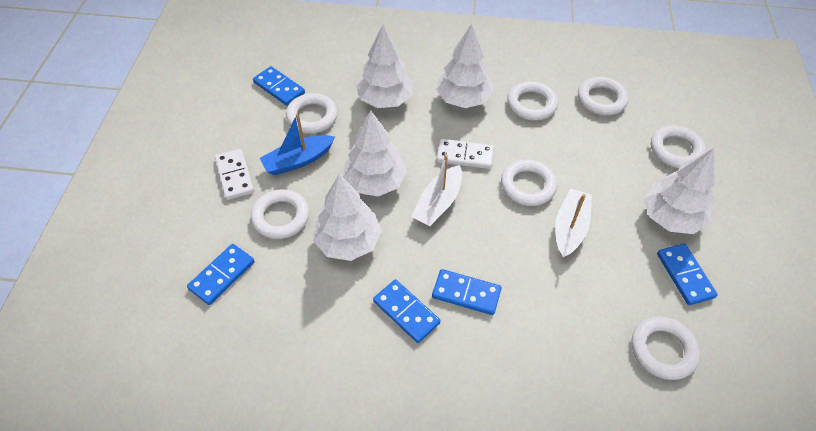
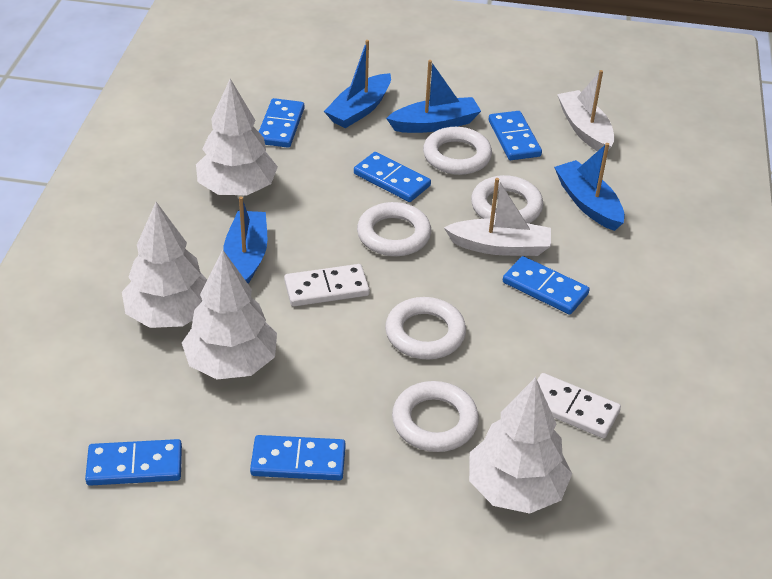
blue boat: [260,113,335,175] = 1 -> [223,196,268,284] [324,40,391,128] [386,60,481,133] [554,143,625,231] = 4
blue domino: [187,244,255,305] [253,66,305,106] [373,279,440,343] [432,269,501,315] [657,244,718,305] = 5 -> [85,439,182,486] [250,435,346,480] [259,98,304,148] [354,152,431,202] [489,111,542,160] [503,256,590,315] = 6
white ring: [251,189,309,239] [286,93,338,134] [501,159,557,206] [507,81,558,121] [578,77,629,115] [631,316,700,380] [651,125,706,168] = 7 -> [357,202,431,256] [385,297,466,359] [392,381,479,452] [423,127,492,175] [471,175,543,223] = 5
white tree: [313,174,382,261] [343,110,407,197] [356,25,413,108] [436,24,494,108] [643,148,715,234] = 5 -> [122,202,207,328] [182,250,277,379] [196,79,278,195] [469,377,572,514] = 4

